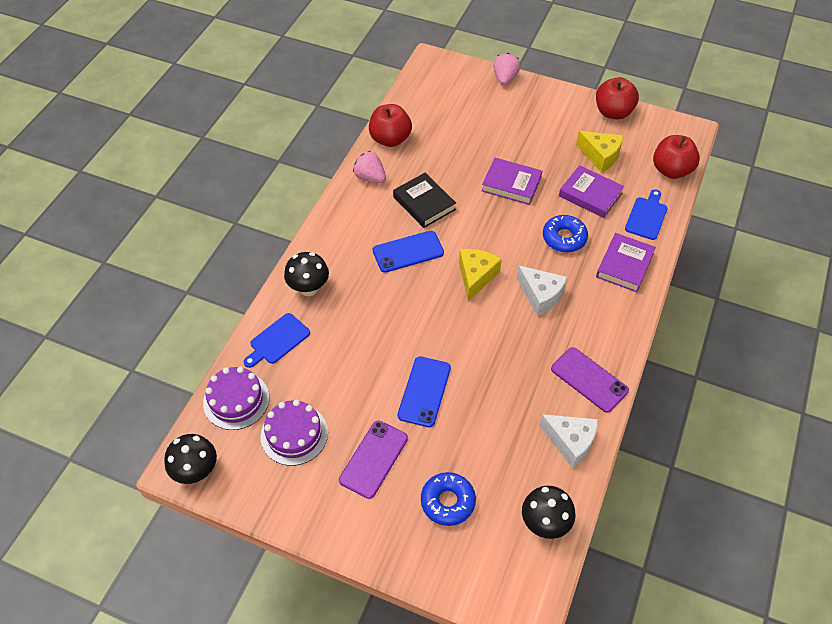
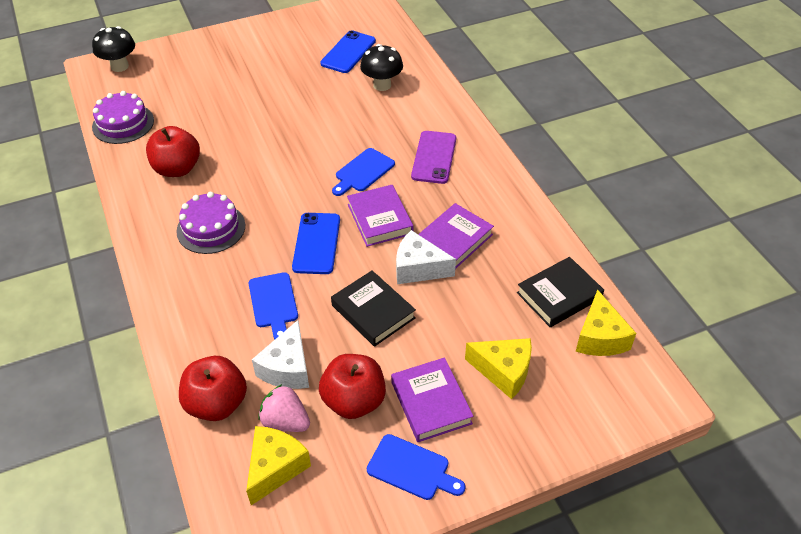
black book: [393,173,456,228] = 1 -> [331,270,416,347] [517,257,604,327] = 2
black mushroom: [164,434,217,484] [284,252,329,296] [522,486,575,539] = 3 -> [92,26,135,72] [360,44,403,91] = 2
blue cutting board: [244,313,310,368] [625,189,668,240] = 2 -> [249,272,298,340] [332,148,395,196] [367,434,466,500] = 3
blue donut: [421,472,476,526] [543,215,588,252] = 2 -> none = 0
pink strawberry: [353,151,386,183] [493,53,521,85] = 2 -> [258,384,310,432] = 1
purple phone: [339,421,408,499] [551,347,629,413] = 2 -> [411,131,456,184] = 1
yellow cheese: [459,249,502,301] [576,131,623,173] = 2 -> [246,426,311,505] [465,338,532,399] [576,289,636,356] = 3

